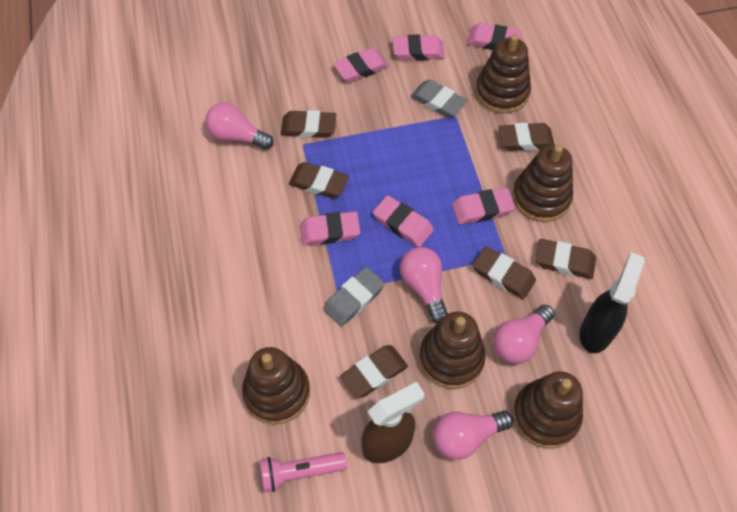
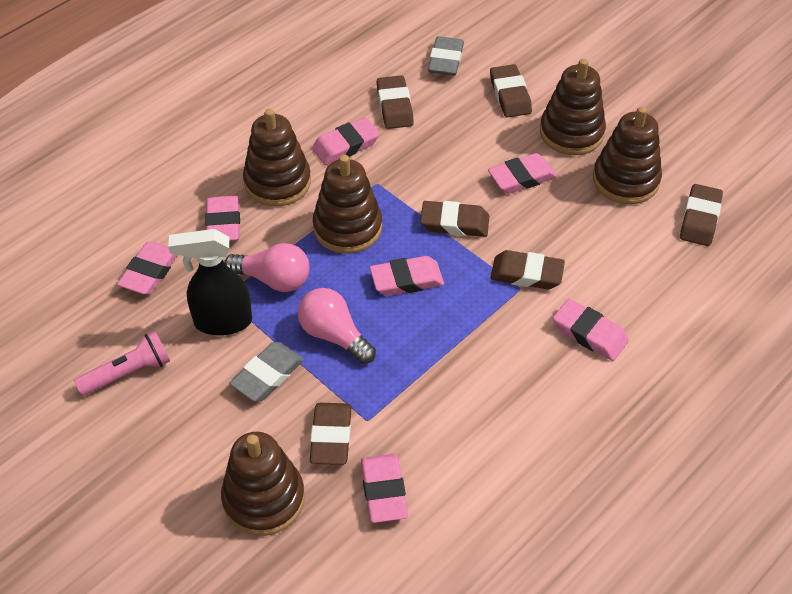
brown spray bottle: [361,382,425,463] = 1 -> none = 0
pink eraser: [300,211,360,246] [333,48,389,82] [373,195,434,247] [393,34,445,61] [452,188,515,224] [467,23,522,50] = 6 -> [117,242,178,295] [205,196,240,241] [312,117,380,165] [361,454,408,523] [370,256,444,296] [488,153,557,194] [553,299,629,361] = 7
pink light bulb: [205,103,274,150] [400,247,448,323] [433,410,513,460] [493,304,555,364] = 4 -> [224,243,309,292] [298,288,376,364] = 2

